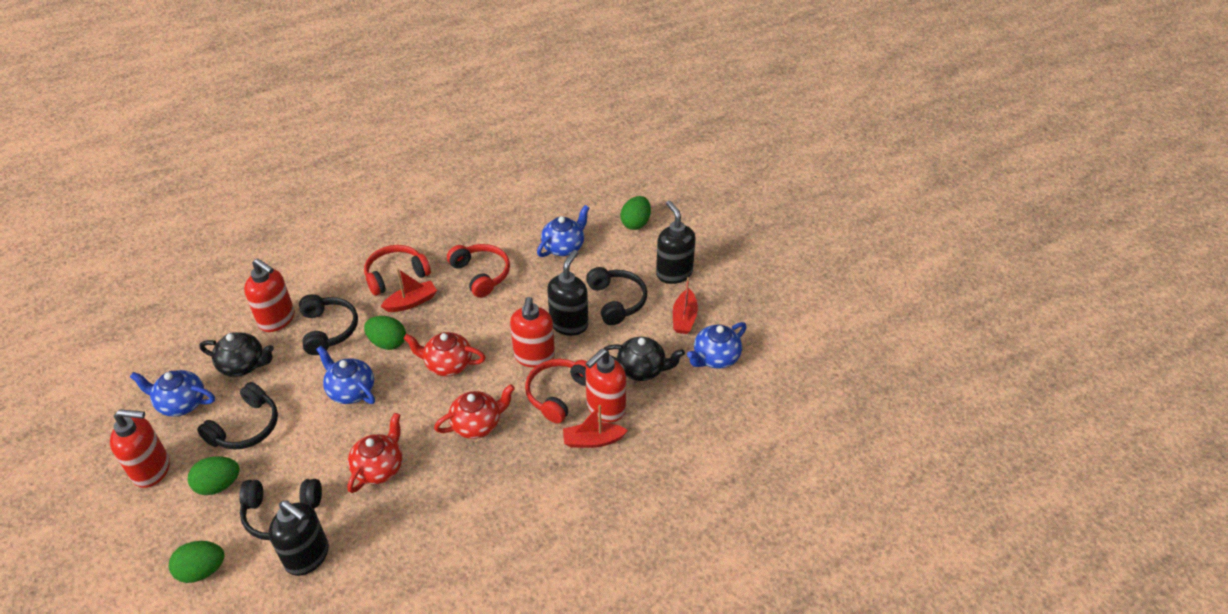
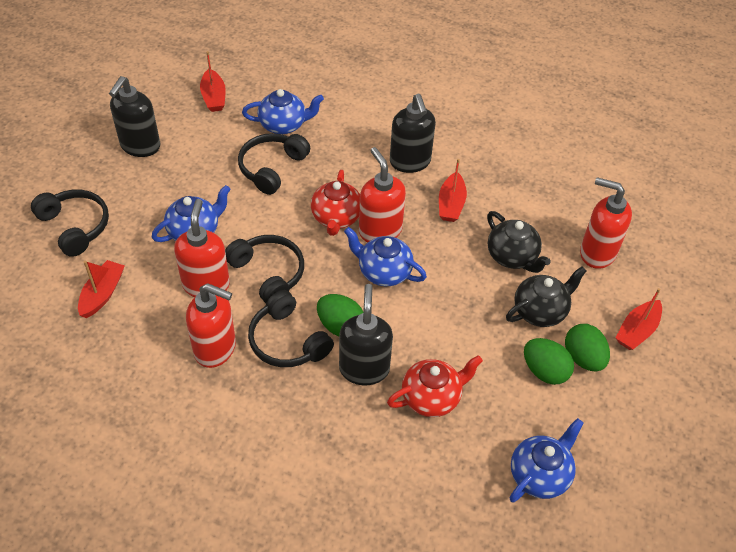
green egg: [169,541,225,583] [188,456,240,495] [364,316,406,350] [620,196,651,230] = 4 -> [317,294,363,336] [524,338,574,385] [565,324,610,371] = 3
red boat: [380,268,437,312] [563,405,628,448] [673,277,698,334] = 3 -> [78,260,125,318] [200,51,226,112] [439,159,467,222] [616,288,662,350] = 4
red headphones: [364,245,431,296] [447,244,510,298] [525,359,587,423] = 3 -> none = 0
red teapot: [347,413,402,493] [403,332,486,376] [434,384,515,439] = 3 -> [311,170,360,236] [387,355,483,417] = 2

